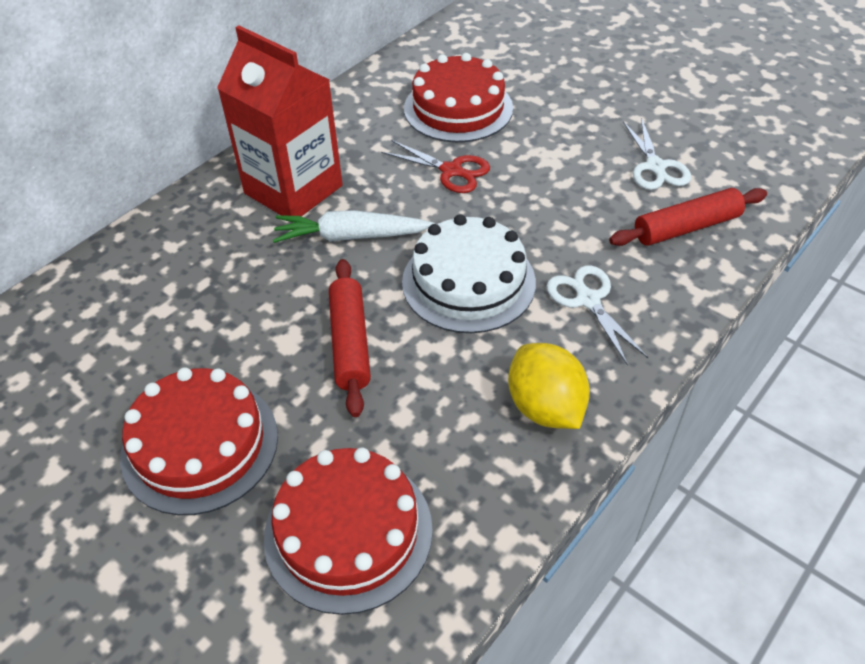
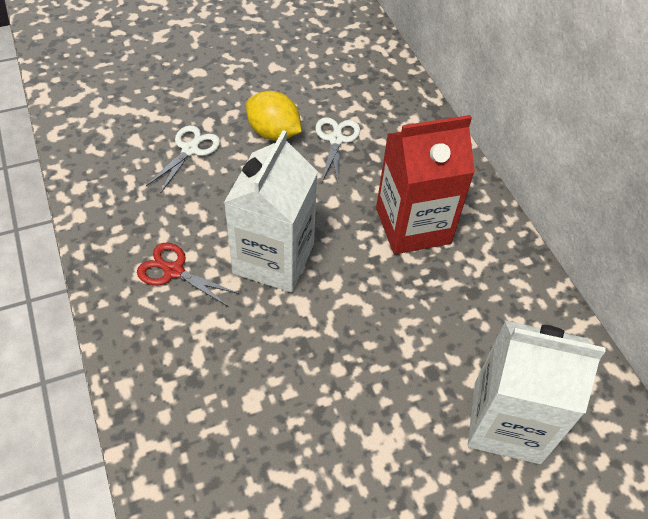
red cake: [120,367,278,515] [264,447,433,615] [404,53,513,142] = 3 -> none = 0
red rolling pin: [329,259,371,417] [609,188,767,246] = 2 -> none = 0
white cake: [402,214,536,333] = 1 -> none = 0
white carrot: [273,210,435,243] = 1 -> none = 0
white carton: none = 0 -> [224,130,318,292] [468,320,605,464] = 2

